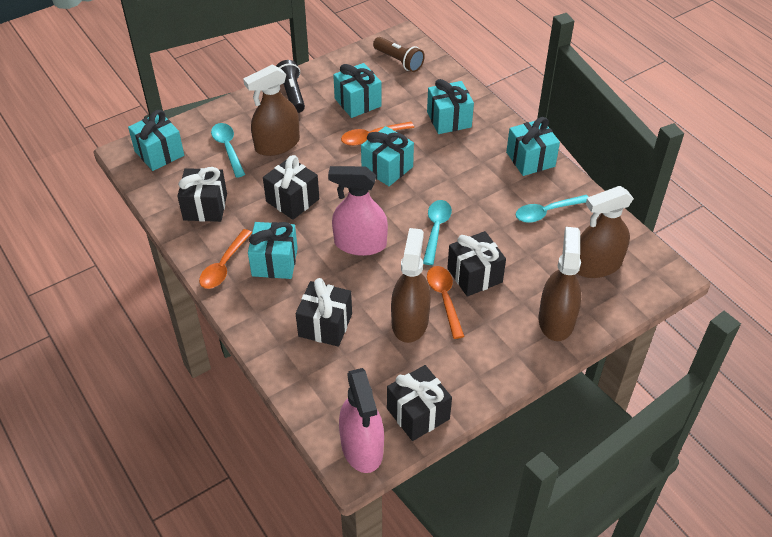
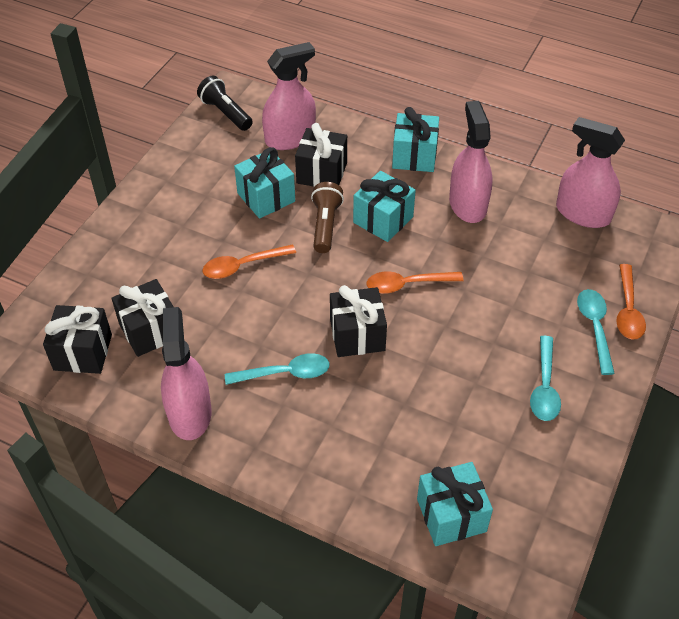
black gift: [177,167,227,222] [263,155,319,220] [296,278,352,347] [387,365,452,441] [447,231,506,297] = 5 -> [43,305,112,374] [112,279,174,357] [295,123,347,187] [330,285,387,357] = 4
brown spray bottle: [243,65,300,156] [391,228,431,343] [538,227,581,341] [577,186,634,278] = 4 -> none = 0
pink spray bottle: [328,166,388,256] [339,368,384,473] = 2 -> [161,307,212,440] [262,42,316,150] [449,101,492,223] [556,117,625,228] = 4
turquoise gift: [128,110,184,171] [248,222,298,279] [333,63,382,118] [361,126,414,186] [427,79,474,134] [506,117,560,176] = 6 -> [234,147,295,219] [353,171,416,242] [392,107,439,172] [417,462,493,546] = 4

